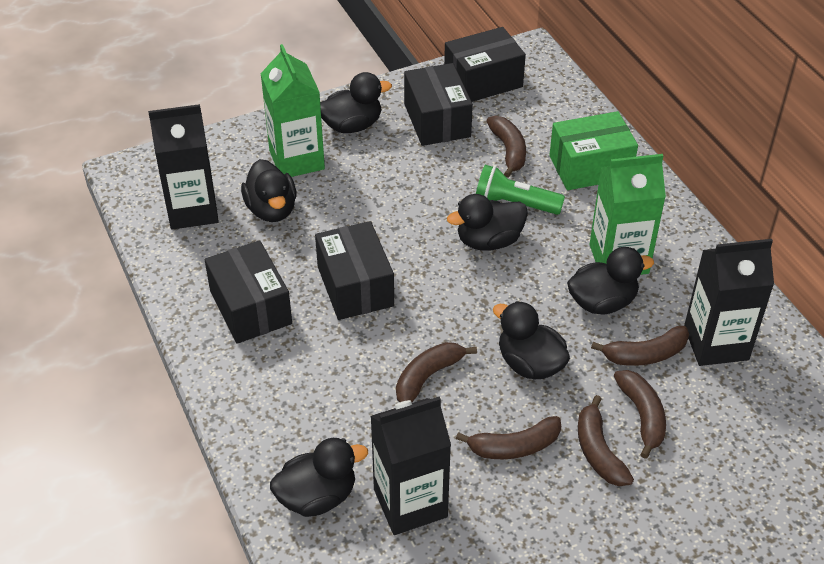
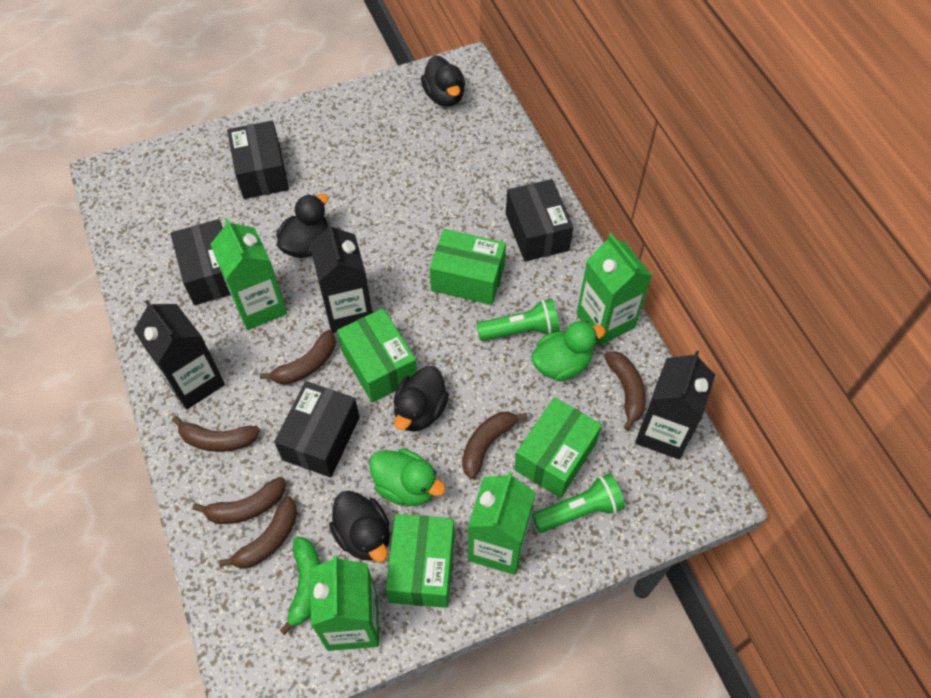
black duck: [241,159,296,222] [270,438,368,517] [320,72,392,133] [447,194,528,251] [493,301,570,379] [567,247,654,314] = 6 -> [276,194,328,258] [329,490,390,562] [393,366,449,432] [421,55,465,107] = 4
green banana: none = 0 -> [280,536,320,635] = 1
green box: [549,111,638,190] = 1 -> [337,308,417,403] [386,514,454,608] [430,229,506,305] [514,397,602,498] = 4
green carton: [261,44,325,177] [589,154,666,275] = 2 -> [210,218,287,330] [311,555,379,651] [468,471,535,575] [576,233,652,346] = 4
green duck: none = 0 -> [369,448,446,506] [531,321,606,381] = 2
green flashlight: [476,165,565,215] = 1 -> [476,299,560,341] [532,473,625,533] = 2

